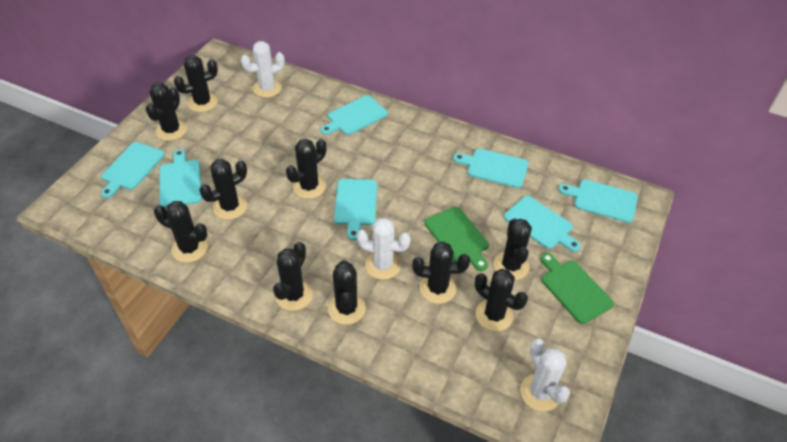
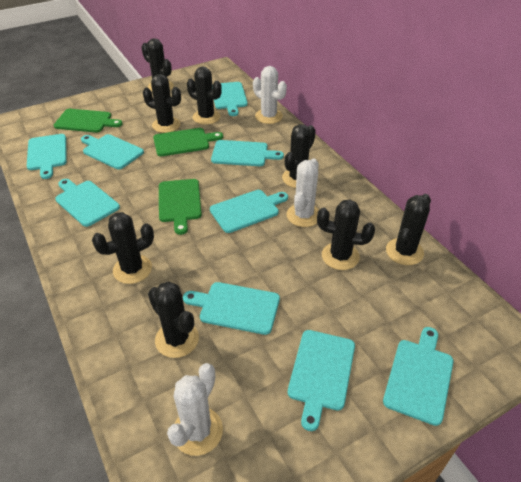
black cactus: [146,83,187,141] [154,201,208,263] [174,55,218,112] [200,159,247,220] [273,242,313,311] [286,139,326,199] [328,260,366,325] [413,242,470,304] [475,269,528,331] [494,219,532,280] = 10 -> [92,212,154,284] [141,38,174,92] [143,74,181,133] [148,281,199,358] [187,66,222,125] [282,124,316,188] [317,199,375,270] [386,194,431,265] = 8
green cutting board: [425,207,489,271] [540,253,614,324] = 2 -> [54,109,123,133] [153,128,223,156] [159,179,202,235] = 3
turquoise cutting board: [101,142,165,198] [160,149,202,208] [321,95,388,135] [334,179,377,241] [453,149,529,188] [504,196,581,252] [558,179,638,223] = 7 -> [27,134,67,179] [55,179,120,227] [81,134,144,169] [183,282,280,335] [210,190,288,233] [211,140,284,166] [212,82,248,116] [288,330,355,431] [383,327,454,426] = 9

